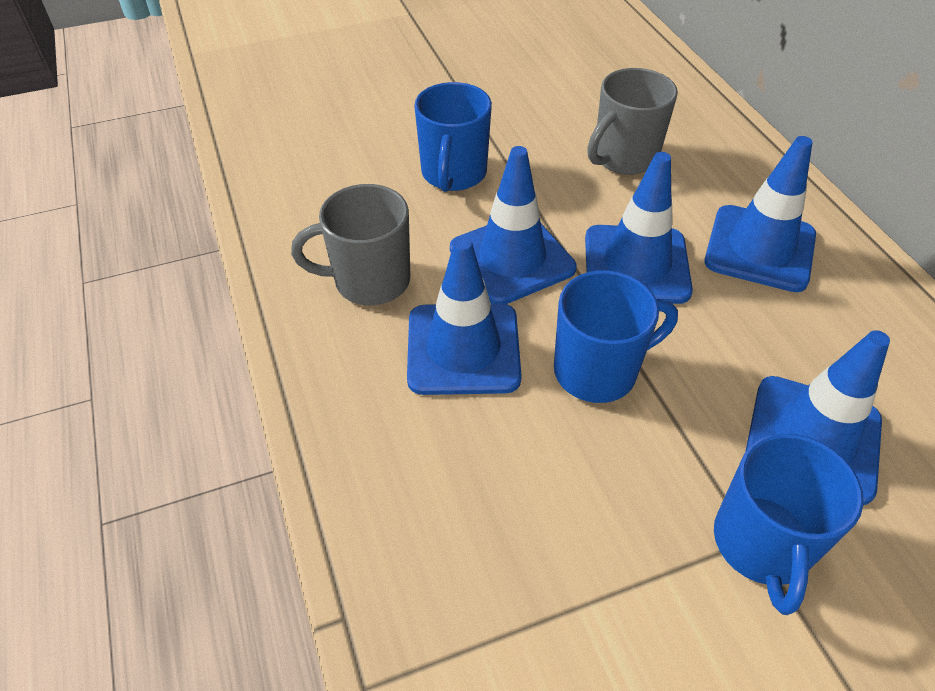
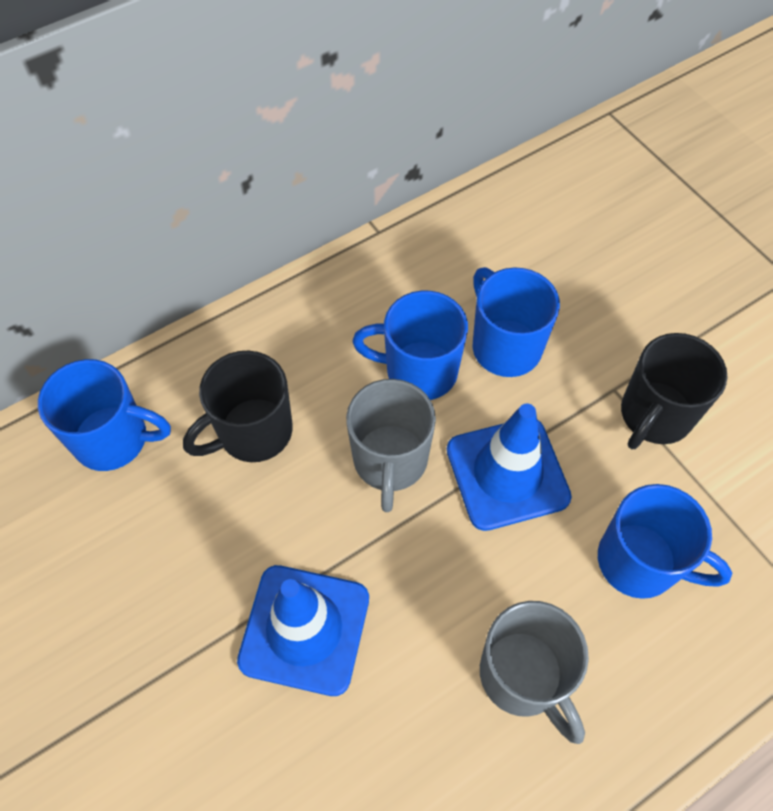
black mug: none = 0 -> [183,351,293,462] [621,333,727,449] = 2
blue mug: [414,82,492,192] [554,270,678,403] [714,433,864,615] = 3 -> [38,359,171,471] [352,291,468,400] [473,267,560,377] [598,484,732,599] = 4
blue traffic cone: [407,237,522,395] [450,146,577,304] [585,152,693,304] [704,136,816,292] [745,330,890,505] = 5 -> [237,565,369,696] [447,403,572,531] = 2

